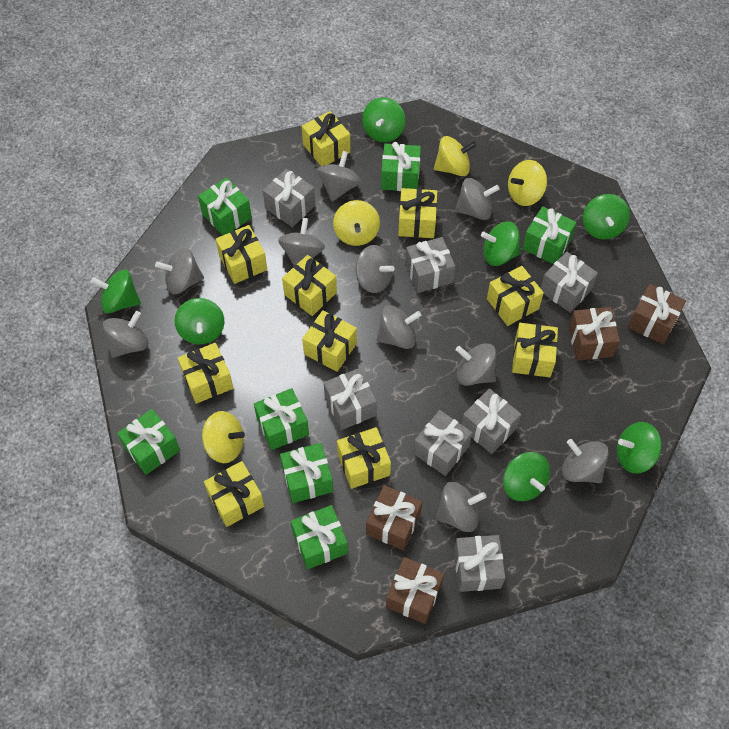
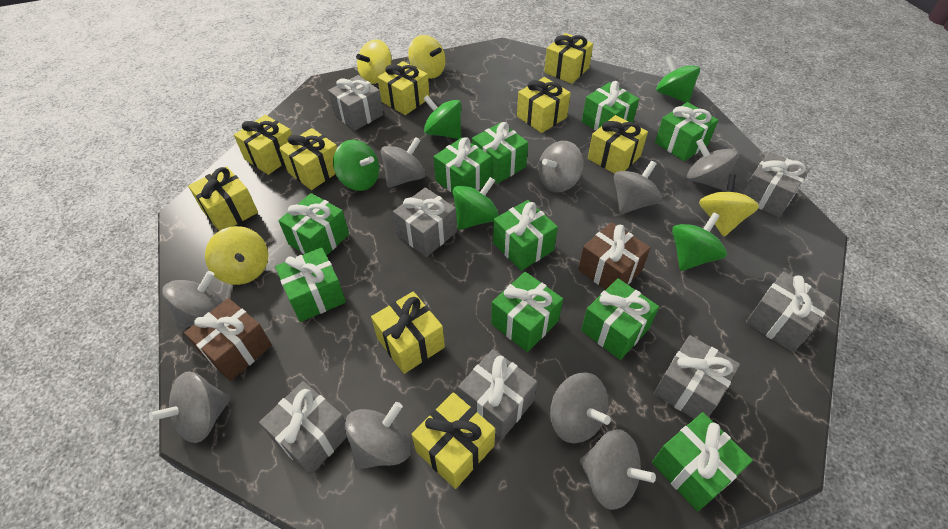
brown gift: [366,485,422,551] [386,557,444,624] [568,307,620,361] [628,284,686,344] = 4 -> [184,298,272,381] [578,222,651,290] = 2
green gift: [117,409,180,475] [198,177,252,236] [254,388,309,450] [280,443,333,503] [291,505,348,569] [381,142,421,191] [522,206,577,264] = 7 -> [275,248,346,322] [278,193,349,256] [433,137,491,193] [472,122,528,184] [491,272,563,352] [493,200,558,271] [581,278,659,360] [582,81,639,131] [652,412,753,512] [655,102,718,161] = 10
green spinning top: [91,269,141,313] [174,298,224,345] [362,97,405,142] [481,221,521,266] [503,452,550,501] [583,194,630,239] [617,422,662,474] = 7 -> [333,140,379,191] [423,95,461,139] [453,177,499,230] [656,56,700,103] [672,213,727,271] = 5
grey spinning top: [103,311,148,358] [155,248,204,294] [278,218,325,266] [317,151,361,202] [355,245,395,293] [377,305,421,349] [435,482,486,532] [455,178,500,220] [456,343,497,386] [562,439,609,483] = 10 -> [149,371,231,443] [162,271,223,330] [345,402,410,470] [381,137,426,188] [538,141,584,192] [550,372,611,443] [580,429,656,510] [614,161,662,214] [687,139,738,191] = 9
yellow gift: [178,343,233,404] [204,461,264,527] [216,225,267,284] [282,255,337,316] [302,111,350,166] [302,310,357,372] [337,427,391,489] [398,188,437,238] [487,266,544,326] [512,323,558,377] = 10 -> [188,166,258,231] [234,115,292,175] [279,128,337,190] [371,291,445,374] [377,61,430,115] [411,392,495,489] [517,77,571,133] [544,33,593,84] [588,115,648,174] = 9

